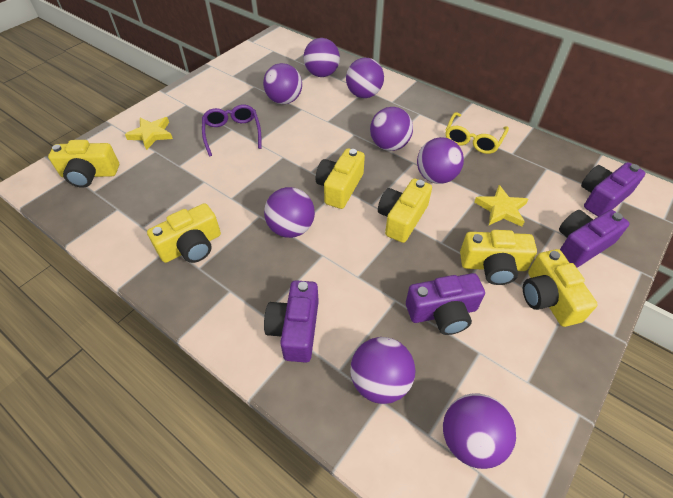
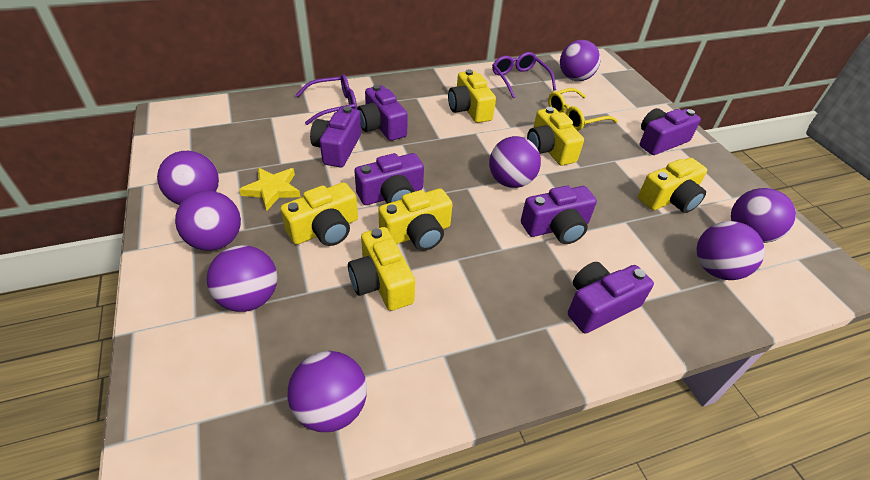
purple camera: [264,280,319,363] [406,273,485,335] [559,210,629,268] [581,162,646,217] = 4 -> [310,106,361,167] [354,153,424,205] [357,85,408,141] [521,186,597,244] [568,262,654,333] [640,108,701,155] = 6
purple glasses: [202,105,261,156] = 1 -> [296,74,357,125] [492,52,556,98] = 2
yellow star: [125,117,173,150] [474,185,528,227] = 2 -> [239,167,301,211] = 1

